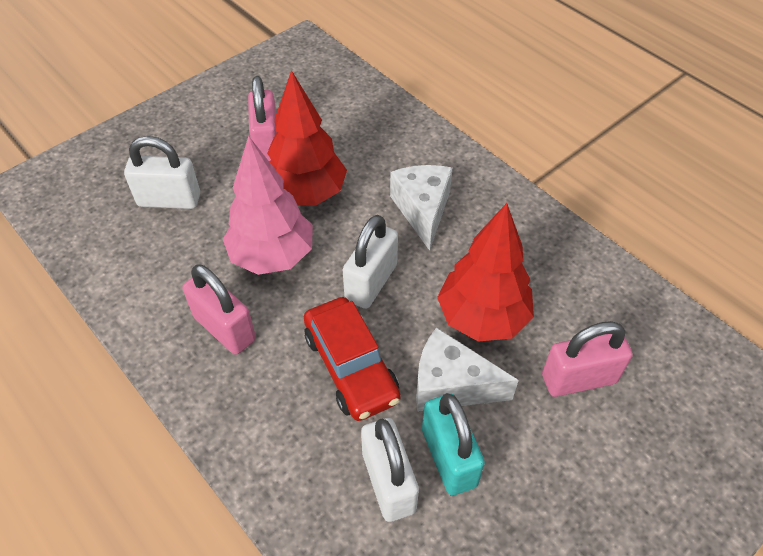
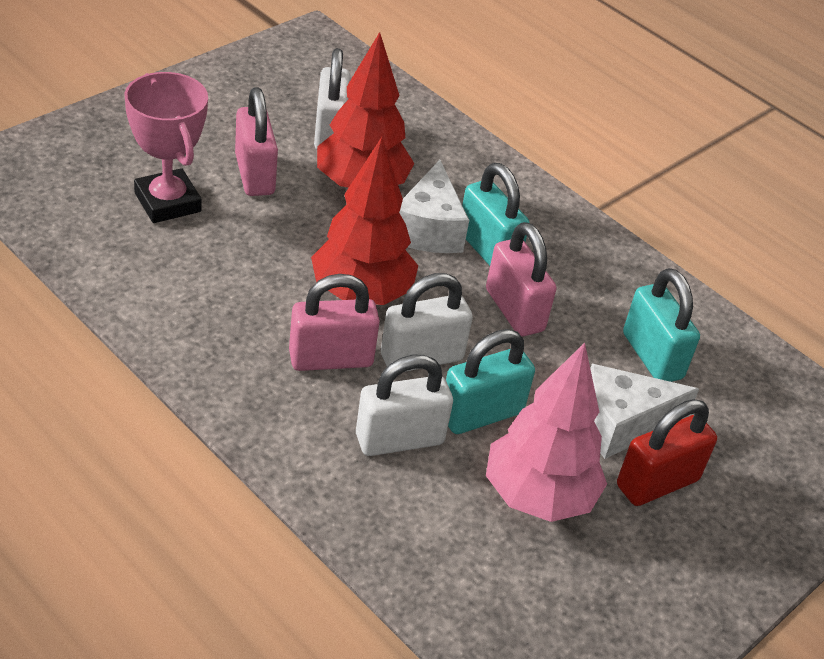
pink trophy: none = 0 -> [125,72,208,223] = 1
red car: [304,297,401,421] = 1 -> none = 0
red padlock: none = 0 -> [617,399,717,506] = 1
turquoise padlock: [422,393,485,495] = 1 -> [446,329,535,434] [462,163,530,266] [623,268,700,382] = 3

